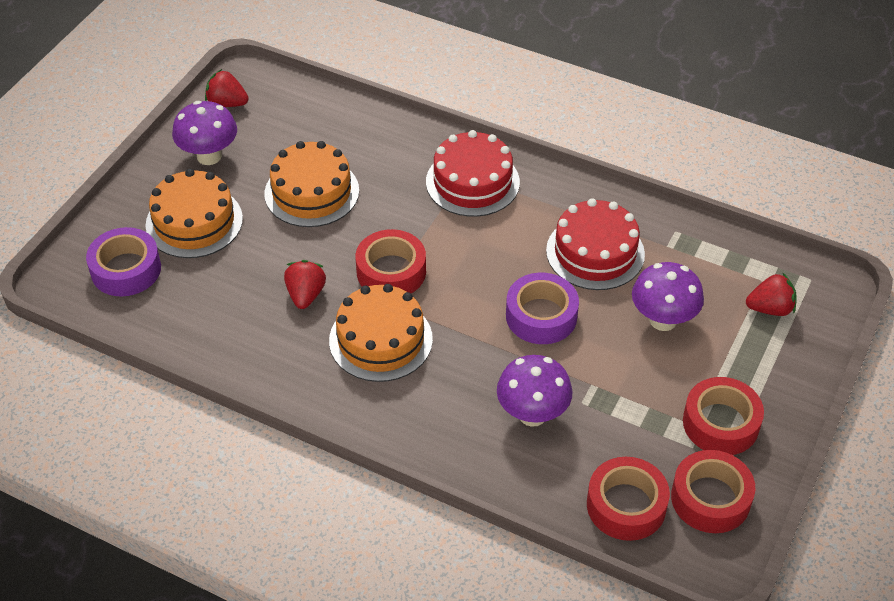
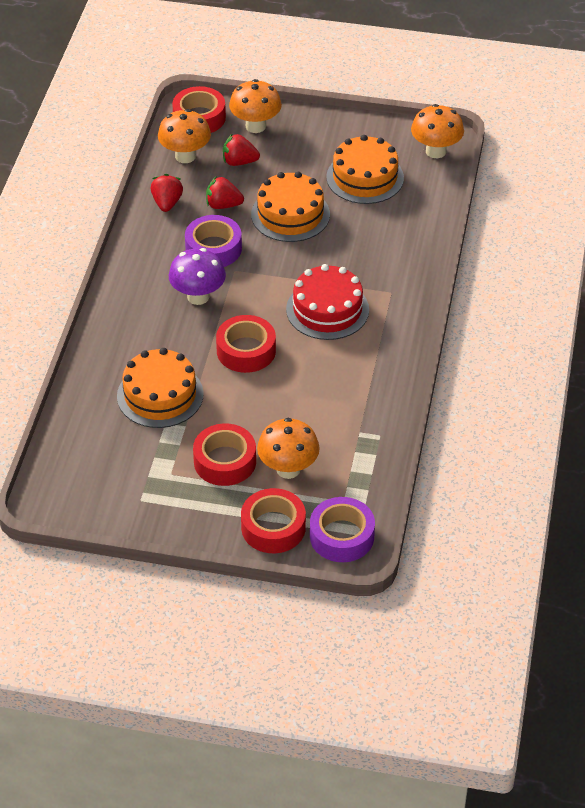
orange mushroom: none = 0 -> [158,109,211,163] [229,79,282,133] [257,418,320,479] [411,104,464,158] = 4
purple mushroom: [172,101,237,165] [497,355,573,427] [632,262,704,331] = 3 -> [169,248,226,305] = 1
red cake: [426,130,520,217] [546,198,645,290] = 2 -> [286,264,369,340] = 1

